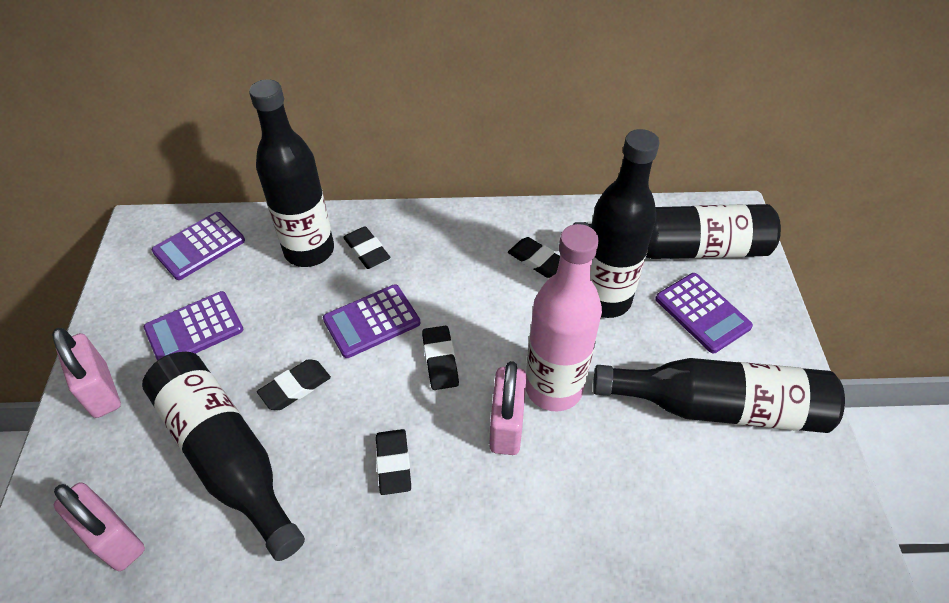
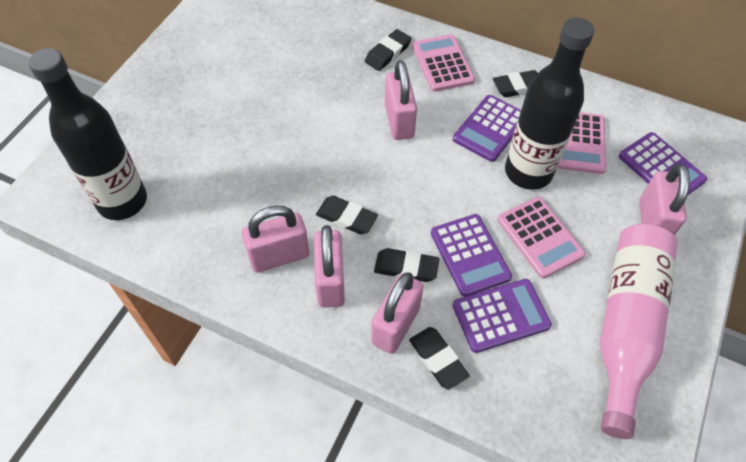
black bottle: [142,352,305,561] [249,79,334,267] [573,204,781,259] [590,129,660,318] [593,358,845,433] = 5 -> [28,48,147,220] [505,17,594,190] = 2
pink calculator: none = 0 -> [412,34,475,92] [498,197,586,278] [557,112,606,174] = 3
pink padlock: [52,328,121,418] [54,482,145,571] [489,361,526,455] = 3 -> [242,205,309,273] [314,225,345,308] [371,272,424,354] [385,60,417,140] [640,164,690,236] = 5

